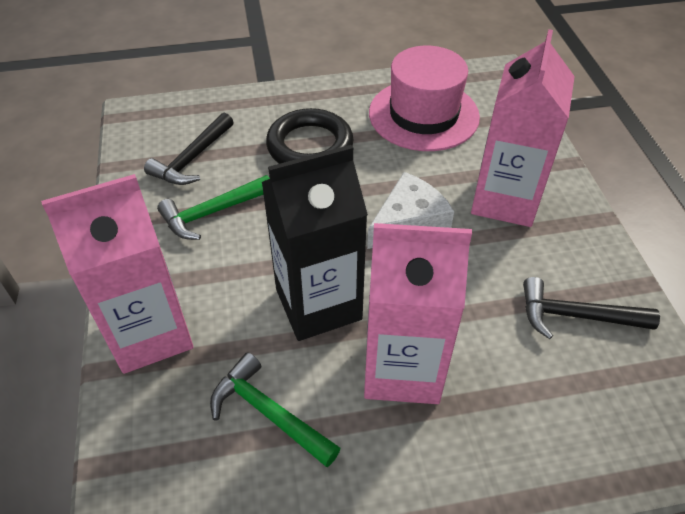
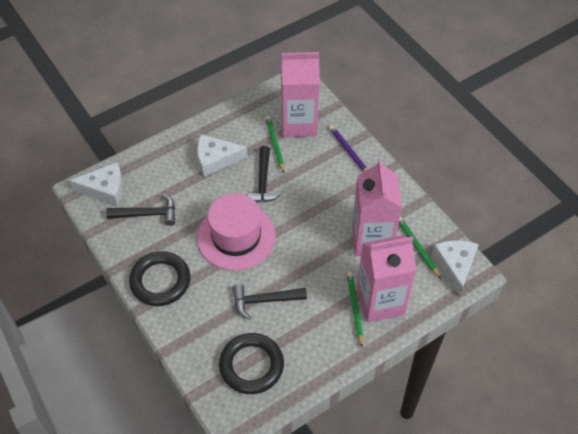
black carton: [262,145,368,341] = 1 -> none = 0
black hammer: [144,113,234,185] [523,277,660,339] = 2 -> [106,194,175,226] [233,284,307,320] [247,146,282,202] = 3
black ring: [266,108,353,164] = 1 -> [129,251,190,306] [219,333,284,394] = 2
green hammer: [157,175,270,240] [210,352,341,467] = 2 -> none = 0
green pencil: none = 0 -> [265,116,284,173] [347,272,363,347] [399,217,441,279] = 3
purple pencil: none = 0 -> [329,125,368,172] = 1
white cheese: [367,172,454,249] = 1 -> [69,162,123,206] [197,134,248,177] [432,240,479,297] = 3

